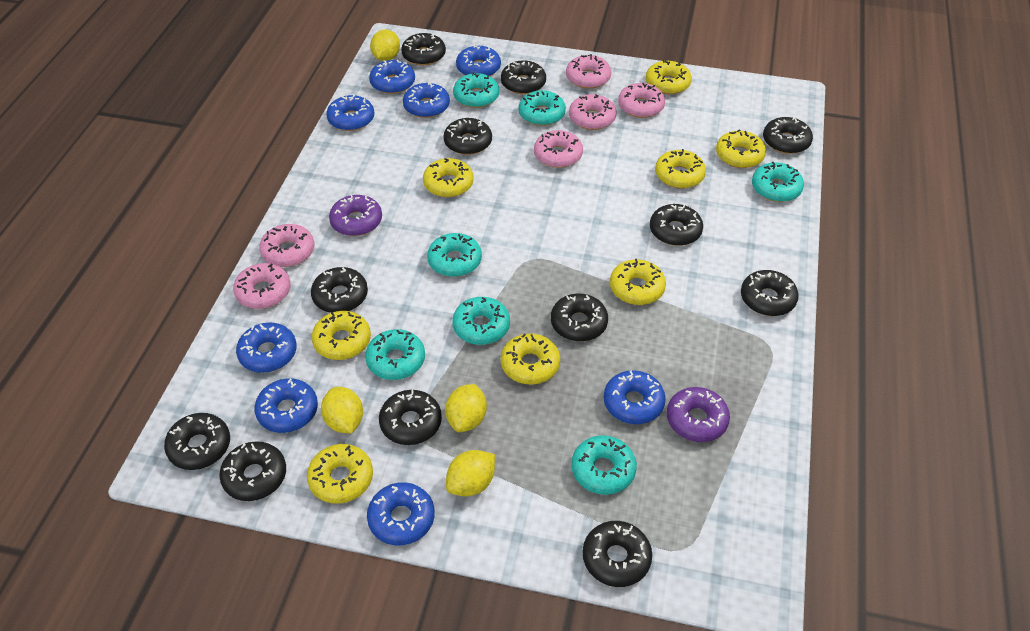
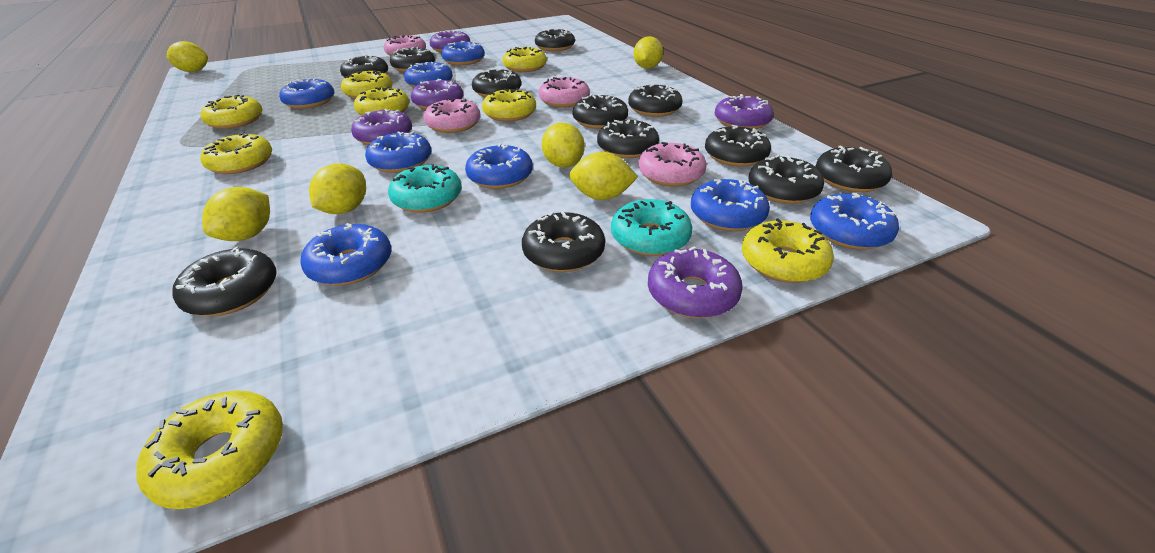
pink donut: [233,263,291,309] [259,224,314,267] [534,130,583,168] [566,54,611,89] [569,94,616,130] [618,83,665,118] = 6 -> [384,35,426,56] [423,98,480,133] [538,77,590,107] [638,142,707,186] = 4
purple donut: [329,194,382,236] [667,387,730,442] = 2 -> [351,109,412,145] [411,79,463,109] [430,30,470,53] [648,246,743,318] [715,94,774,129] = 5
turquoise donut: [365,329,425,380] [427,233,482,277] [452,297,510,345] [453,73,499,108] [519,90,566,126] [571,435,637,495] [752,162,804,202] = 7 -> [388,164,462,213] [611,199,692,256] = 2
yellow lemon: [321,387,363,434] [370,29,400,61] [445,384,487,432] [446,450,495,496] = 4 -> [166,41,208,72] [202,187,270,241] [309,164,366,214] [542,123,585,168] [569,152,638,200] [633,36,663,69] = 6

